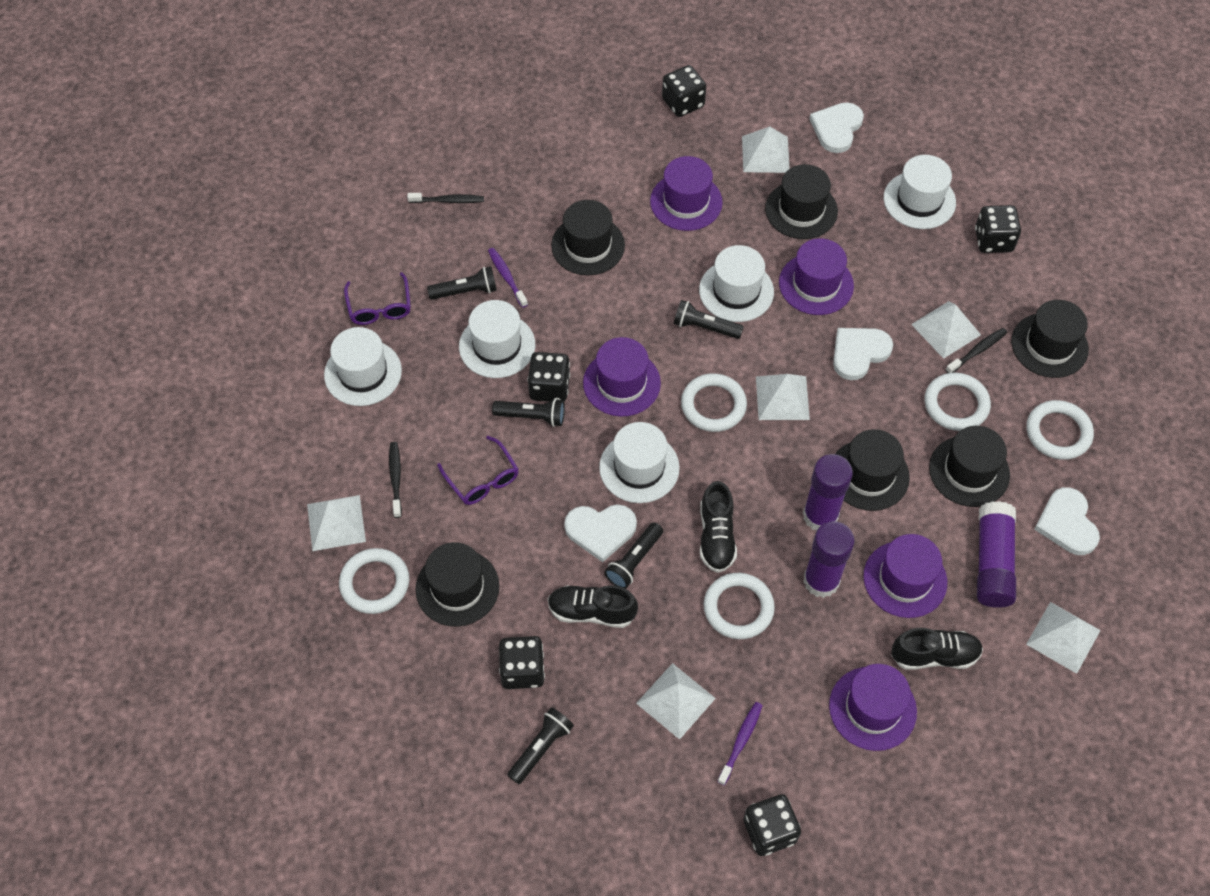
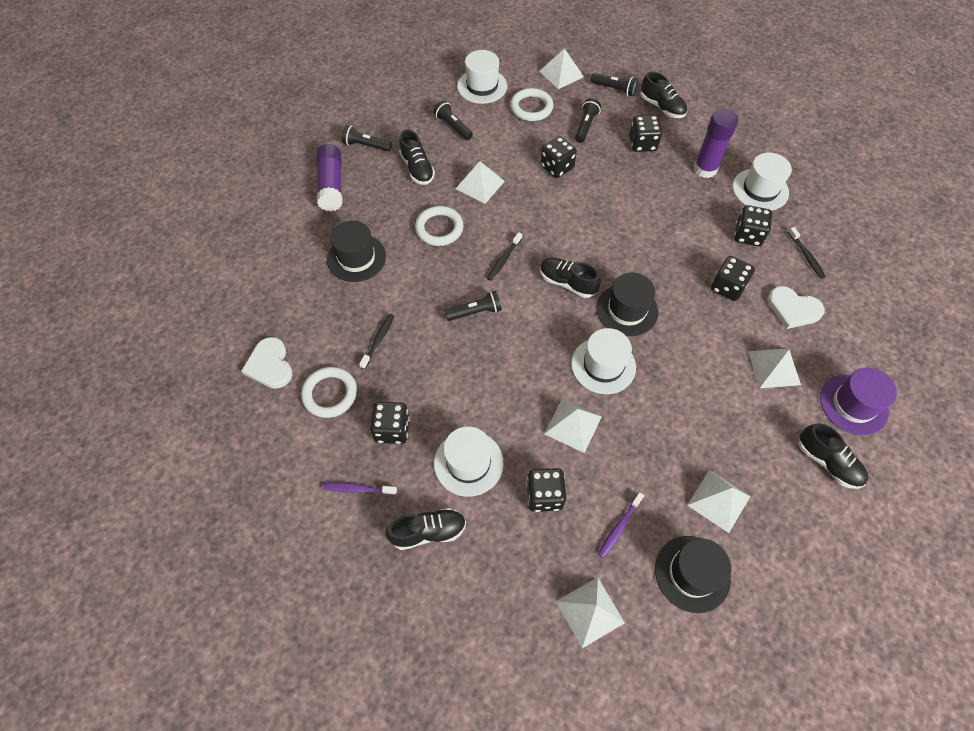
black dice: [499,636,545,689] [528,352,570,402] [662,65,706,117] [743,794,801,856] [975,205,1021,253] = 5 -> [370,402,410,444] [526,468,566,512] [540,136,577,178] [629,115,662,152] [711,256,755,301] [734,205,772,246] = 6
black hat: [415,542,499,627] [551,200,625,276] [765,164,838,239] [835,429,910,511] [929,426,1010,507] [1011,300,1089,378] = 6 -> [327,221,386,282] [596,273,658,336] [655,536,731,613] = 3
black shoe: [548,585,638,628] [700,481,737,573] [891,628,983,670] = 3 -> [386,508,466,550] [399,129,435,185] [540,258,601,298] [640,72,687,118] [799,423,868,489] = 5
purple glasses: [344,272,411,325] [437,436,519,505] = 2 -> none = 0
purple glue stick: [803,454,853,530] [803,521,854,598] [977,501,1016,608] = 3 -> [316,144,343,211] [694,109,738,178] = 2
purple hat: [583,337,661,417] [650,156,723,231] [779,238,854,315] [829,664,917,751] [863,534,947,618] = 5 -> [820,368,897,435] = 1
white hat: [324,327,402,406] [459,300,535,378] [599,422,680,503] [699,245,774,322] [884,155,956,229] = 5 -> [434,426,503,497] [457,50,507,104] [571,328,636,394] [733,153,792,211] = 4
white heart: [564,504,637,562] [809,102,864,153] [833,328,893,380] [1034,487,1100,555] = 4 -> [241,337,292,389] [768,286,825,329] = 2
white ring: [339,548,409,614] [681,373,747,432] [704,573,775,639] [924,372,991,431] [1026,400,1094,460] = 5 -> [301,367,357,418] [415,206,463,246] [510,88,553,121] = 3

